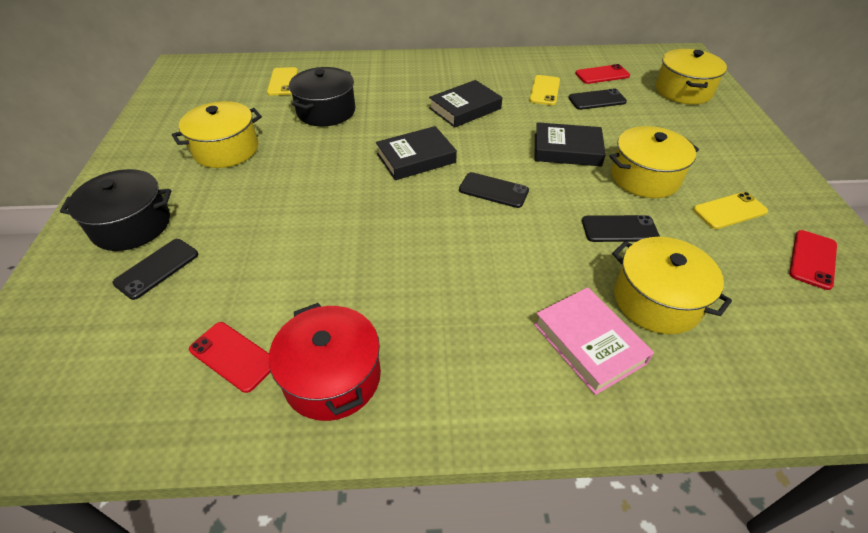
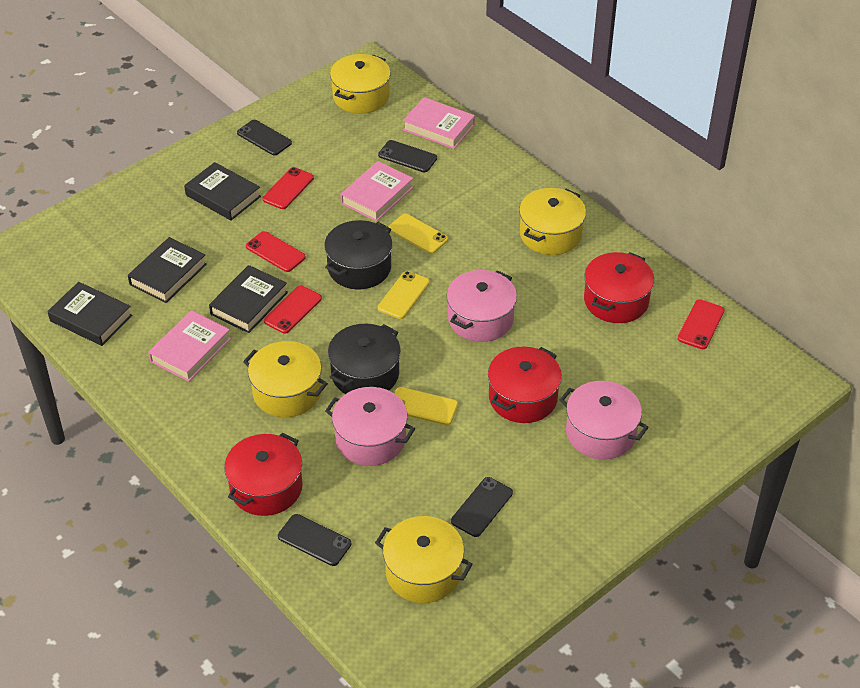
black book: [376,126,457,180] [429,80,502,128] [535,122,606,167] = 3 -> [47,282,132,346] [128,237,207,303] [184,162,261,220] [209,265,288,333] = 4
pink book: [534,287,654,395] = 1 -> [148,310,231,382] [340,161,413,222] [403,97,475,149] = 3
pink pot: none = 0 -> [325,387,415,466] [446,270,517,342] [560,381,649,459] = 3
red phone: [189,322,271,393] [575,64,630,84] [789,230,837,290] = 3 -> [246,231,306,272] [262,167,314,209] [264,285,322,334] [678,299,725,349] = 4
red pot: [269,303,381,421] = 1 -> [224,433,303,516] [488,347,562,423] [584,252,654,323] = 3

